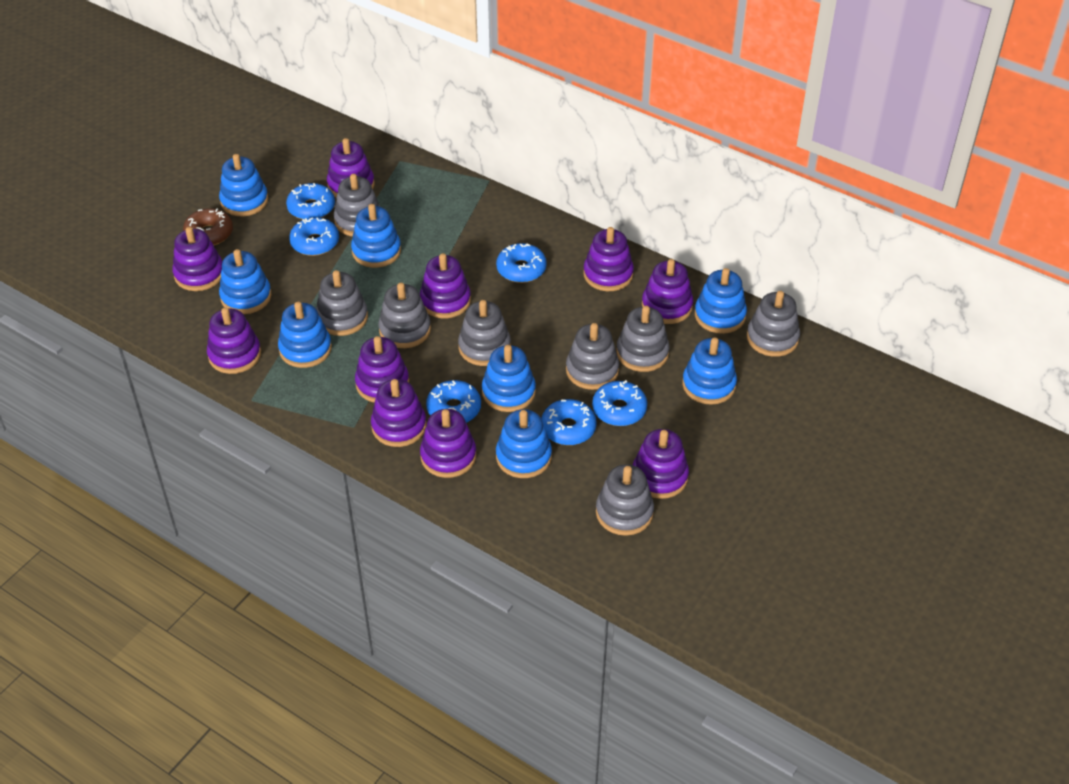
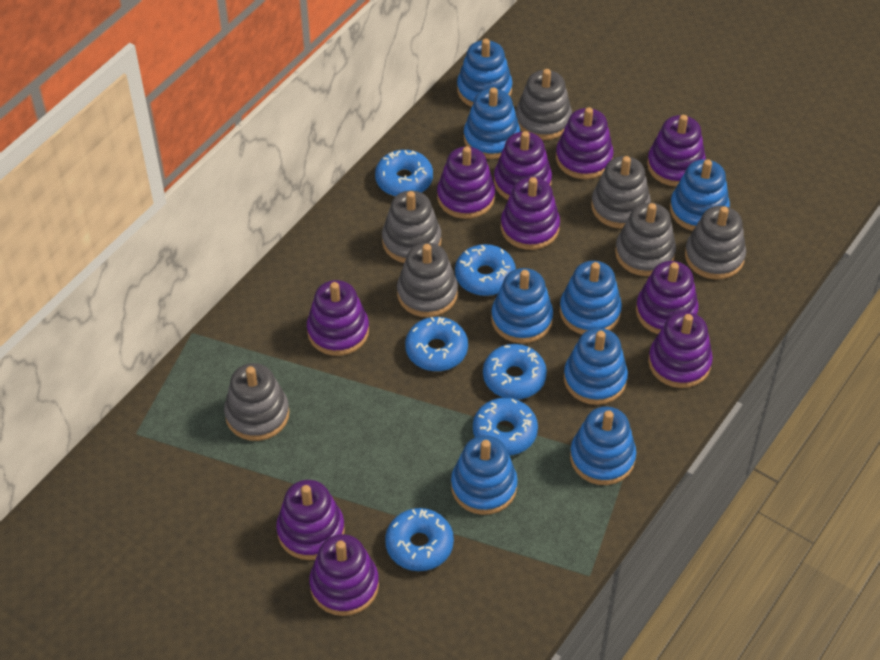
brown donut: [183,208,233,245] = 1 -> none = 0
grey stacking toy: [316,270,368,336] [334,174,380,236] [378,283,431,348] [458,300,511,366] [566,323,619,390] [596,464,654,536] [616,306,670,372] [747,291,800,357] = 8 -> [224,363,290,441] [382,191,441,263] [397,243,458,317] [516,69,572,140] [591,156,651,229] [615,203,676,276] [685,206,746,280] = 7

